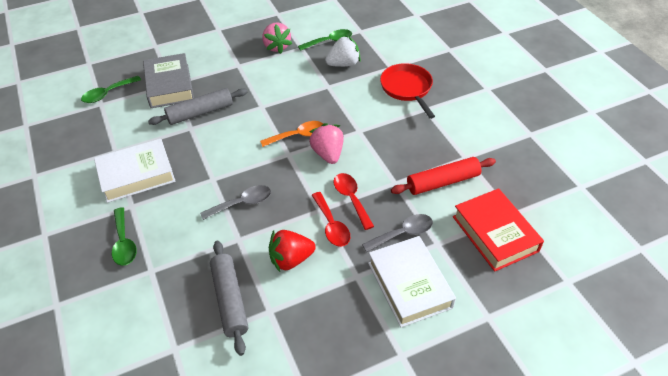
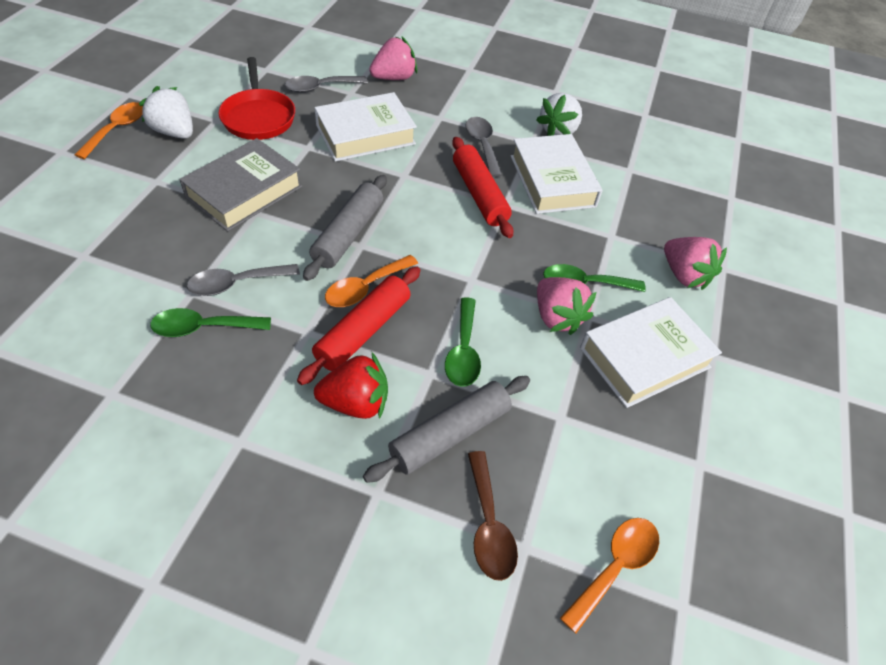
brown spoon: none = 0 -> [468,451,518,581] = 1
grey spoon: [200,185,271,220] [362,214,433,252] = 2 -> [187,264,300,296] [285,76,367,93] [465,117,502,177] = 3
orange spoon: [260,121,323,147] = 1 -> [74,102,143,159] [325,255,418,307] [560,518,659,633] = 3
pink strawberry: [262,22,292,54] [309,123,344,164] = 2 -> [369,36,417,80] [537,277,596,335] [664,237,727,290] = 3
red book: [453,188,544,272] = 1 -> none = 0
red rolling pin: [391,157,496,195] = 1 -> [297,267,420,385] [452,137,514,238] = 2
red spoon: [312,192,350,247] [334,173,374,230] = 2 -> none = 0
white book: [94,139,176,203] [368,236,456,327] = 2 -> [314,92,417,162] [511,134,603,214] [580,297,722,408] = 3
white strawberry: [325,35,361,67] = 1 -> [139,86,193,139] [536,93,582,136] = 2

